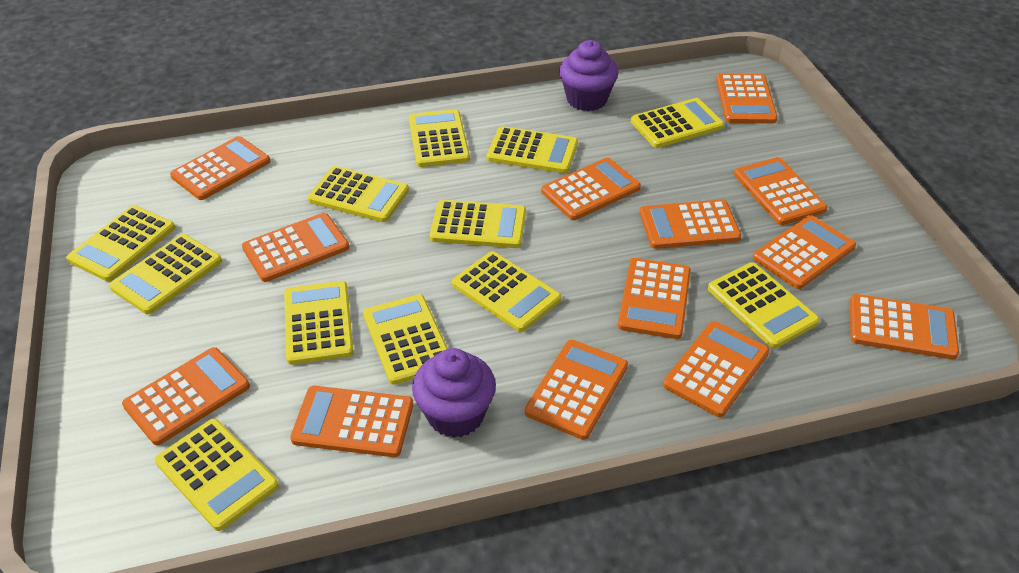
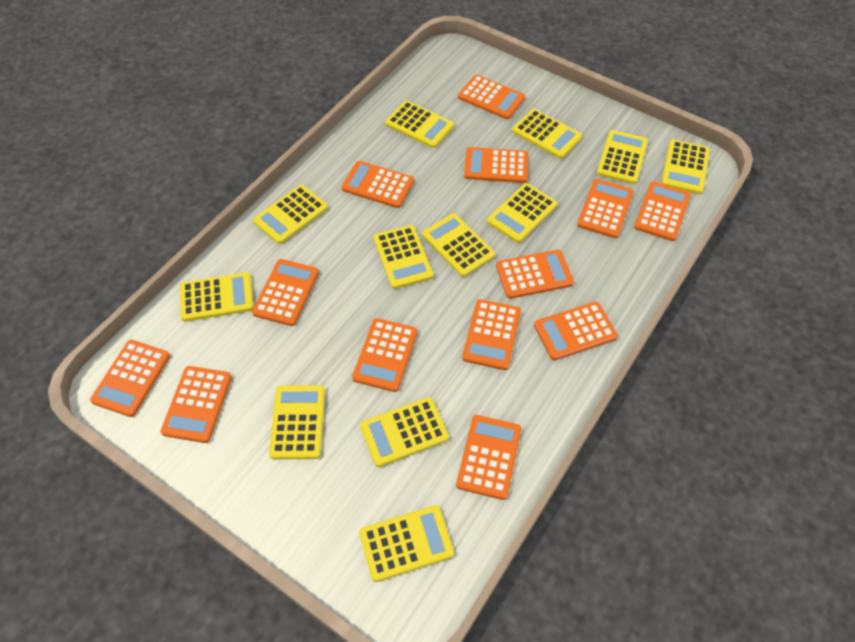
purple cupcake: [412,348,496,438] [559,40,618,111] = 2 -> none = 0

